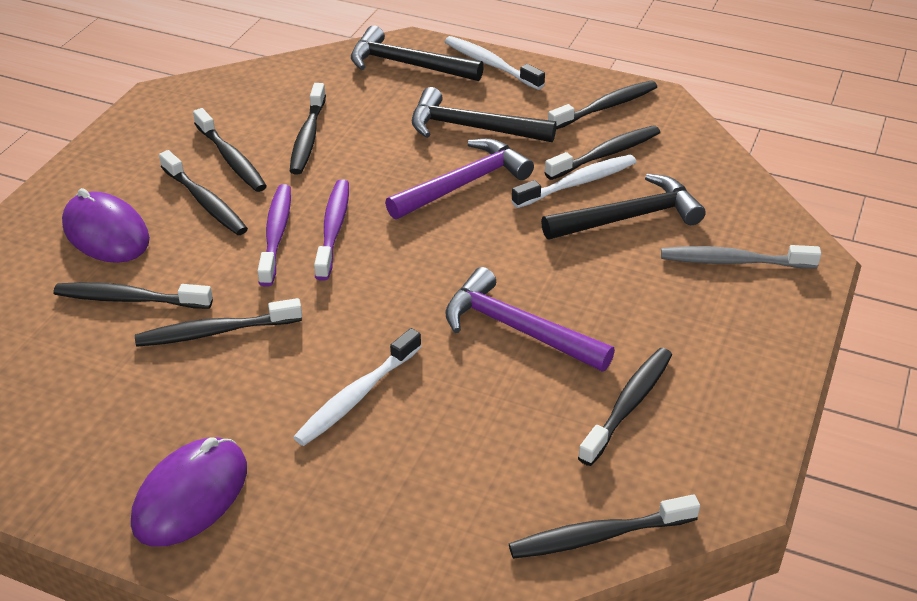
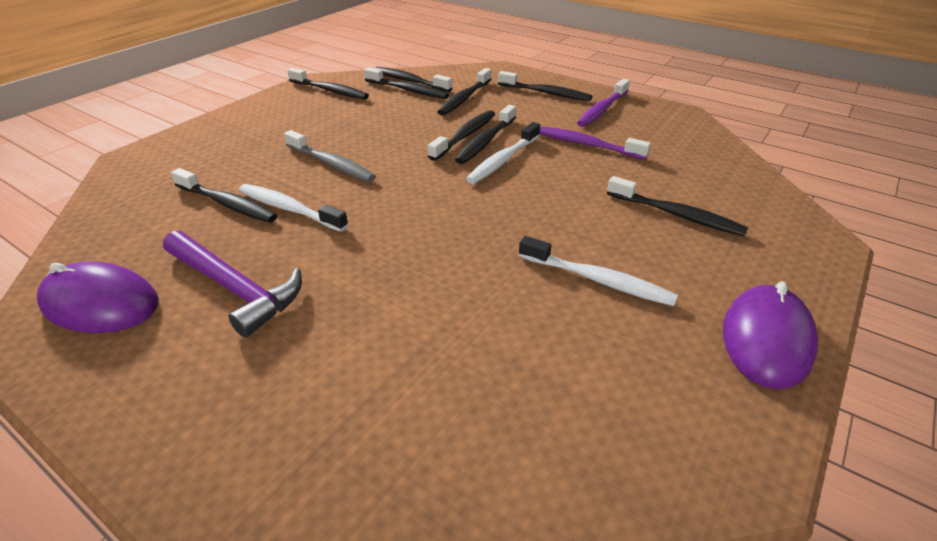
black hammer: [351,25,484,81] [412,87,556,142] [541,174,706,239] = 3 -> none = 0
purple hammer: [385,139,534,219] [445,267,615,372] = 2 -> [163,231,302,338] = 1

